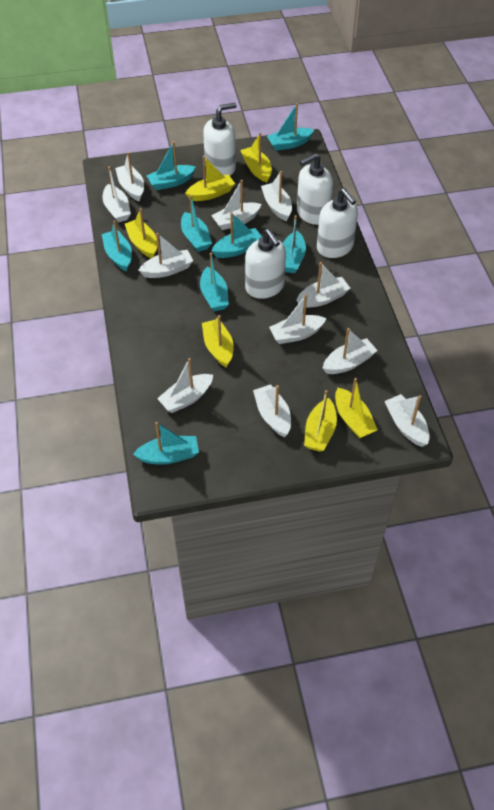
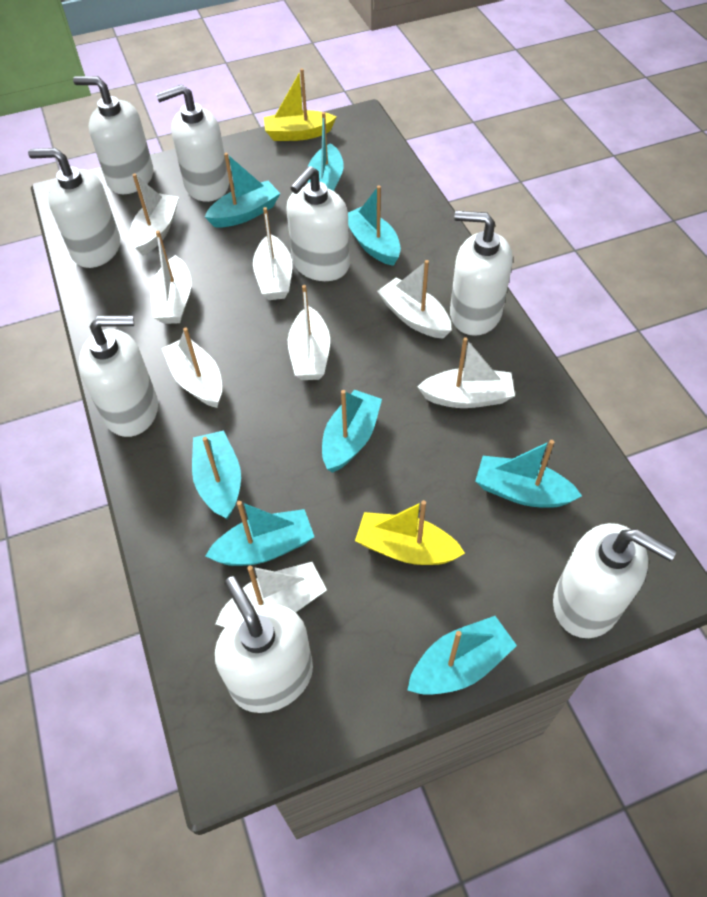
white boat: [103,166,131,222] [115,152,144,202] [138,233,193,278] [157,358,213,413] [211,180,261,230] [253,384,291,437] [261,171,292,221] [269,295,326,344] [296,262,350,308] [323,328,378,374] [384,394,430,447] = 11 -> [130,174,179,256] [151,231,192,324] [162,328,222,408] [215,562,327,627] [253,207,293,300] [288,285,330,380] [377,260,452,338] [417,337,515,408] = 8
white soap dispenser: [203,103,237,176] [245,229,286,299] [297,153,333,225] [317,188,358,258] = 4 -> [28,148,120,268] [73,76,153,194] [79,315,158,437] [156,84,229,202] [215,576,313,713] [287,166,350,281] [450,211,513,336] [553,523,677,638] = 8
yellow boat: [125,208,157,258] [185,156,235,201] [202,315,234,368] [240,133,272,182] [304,390,337,452] [335,378,378,439] = 6 -> [264,68,336,141] [355,500,465,565] = 2

